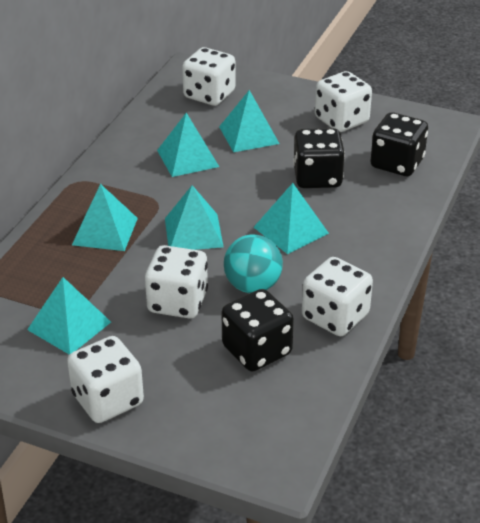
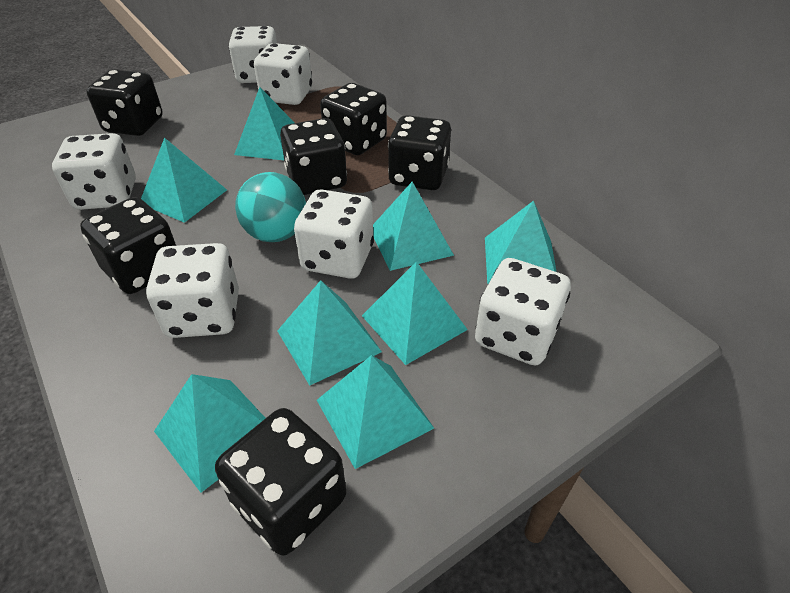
black dice: [222,289,294,371] [293,128,345,188] [370,112,428,176] = 3 -> [80,197,176,294] [87,69,163,136] [215,408,346,556] [280,118,347,195] [320,83,387,155] [388,115,451,190] = 6
turquoise pyramid: [27,277,111,355] [72,184,138,251] [157,113,219,177] [165,185,223,250] [219,90,280,152] [254,183,329,254] = 6 -> [141,137,227,223] [154,374,265,492] [234,87,295,160] [277,280,382,386] [317,355,434,469] [362,262,468,365] [373,182,454,271] [485,201,557,284] = 8
white dice: [67,336,144,423] [145,245,208,319] [182,47,235,106] [302,257,373,336] [315,71,372,132] = 5 -> [52,133,136,210] [146,243,239,338] [229,26,277,83] [254,43,312,105] [294,189,374,279] [475,258,571,365] = 6

